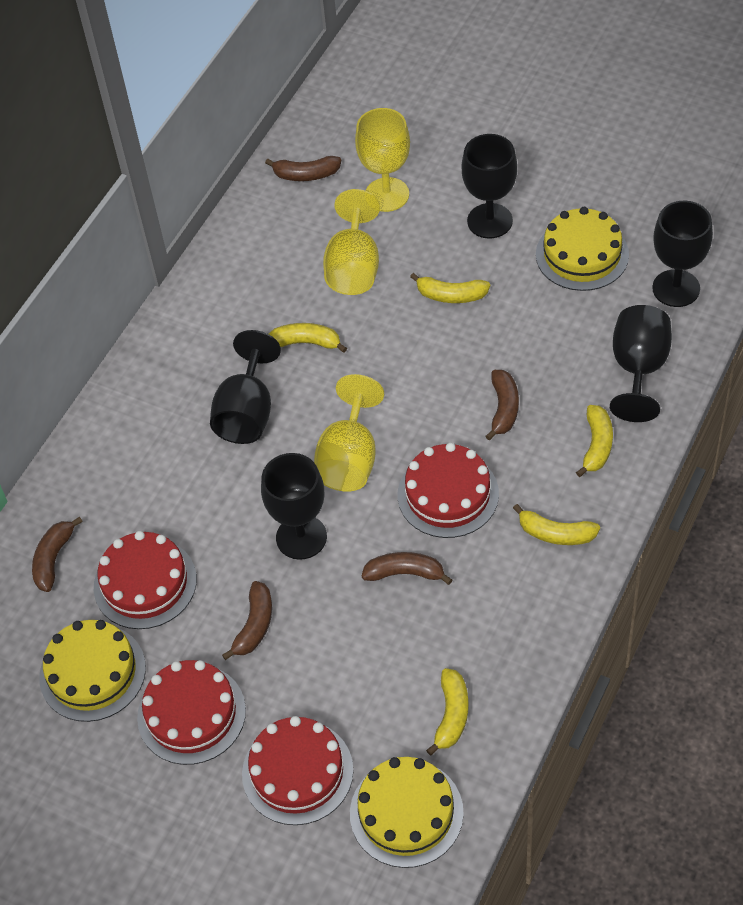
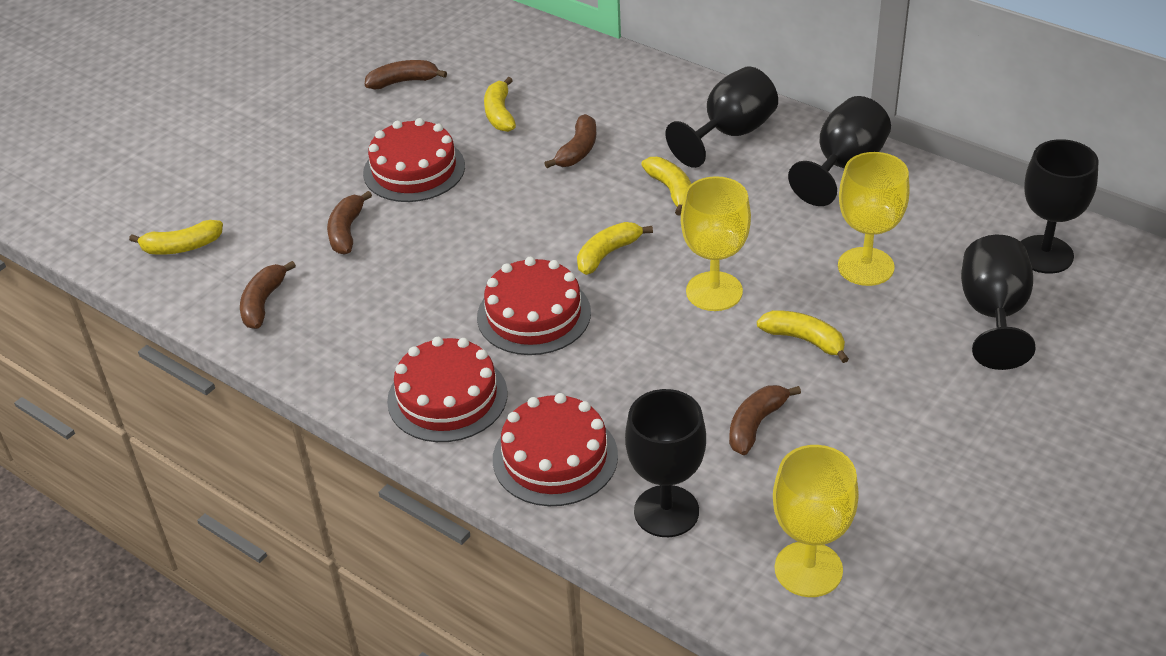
yellow cake: [39,620,146,722] [350,757,464,868] [536,207,629,291] = 3 -> none = 0

